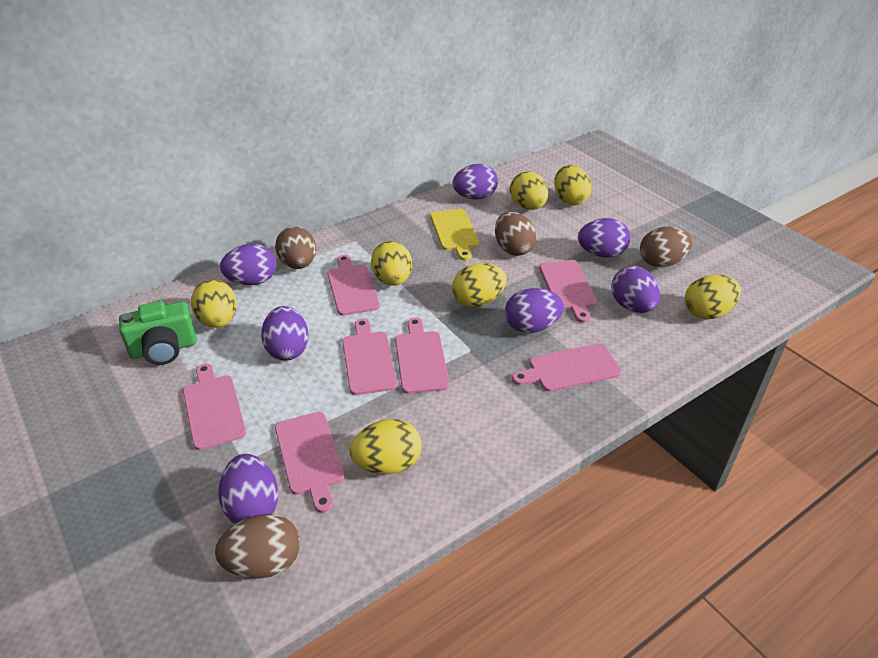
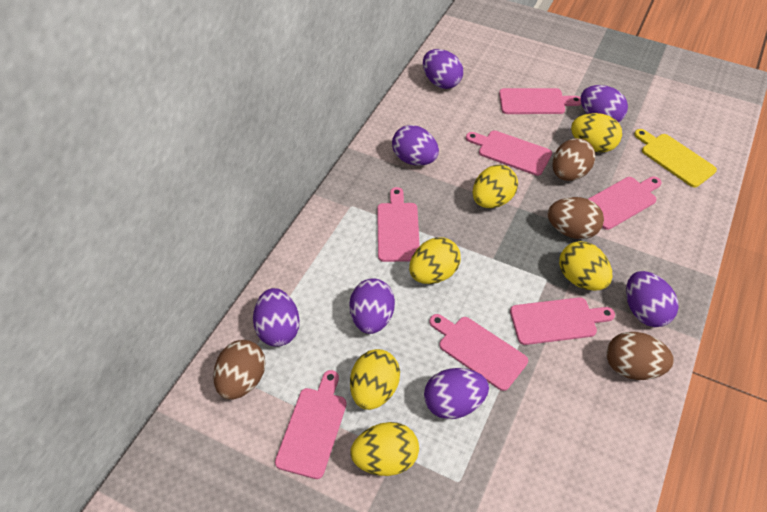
green camera: [119,301,197,365] = 1 -> none = 0
yellow egg: [191,280,237,328] [350,419,422,474] [371,241,412,286] [452,263,507,307] [510,171,548,210] [554,165,592,205] [685,274,741,319] = 7 -> [350,349,400,410] [350,422,419,476] [409,237,461,284] [473,165,518,208] [559,241,612,291] [571,113,622,153] = 6

